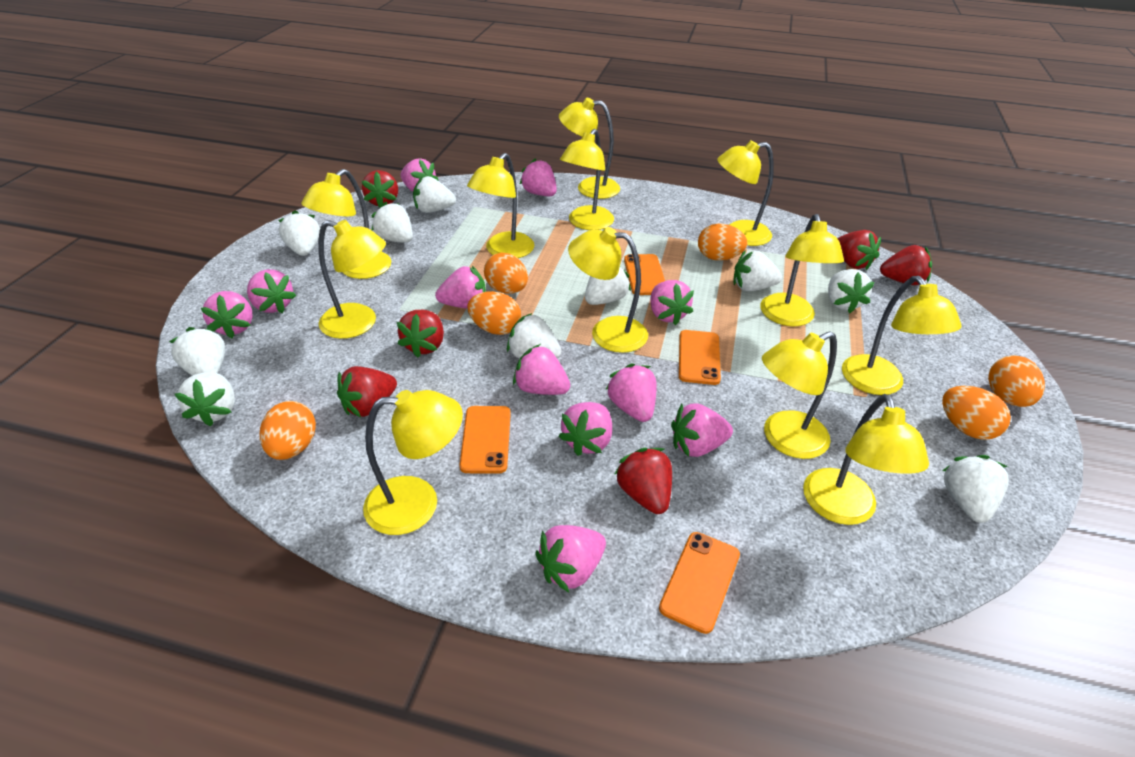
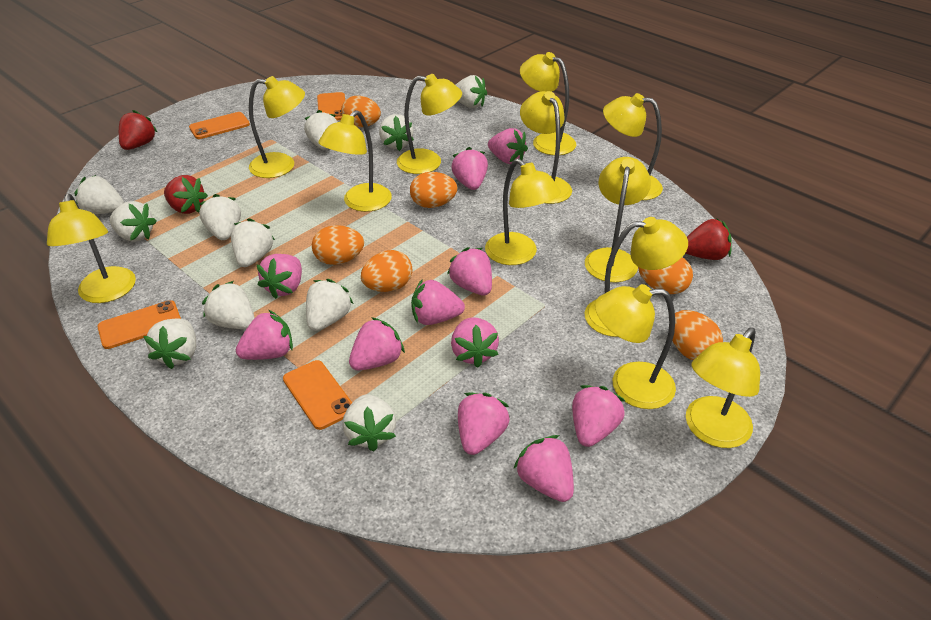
red strawberry: [337,366,397,417] [362,170,398,208] [397,310,444,358] [614,448,672,514] [837,230,881,270] [880,245,932,285] = 6 -> [119,110,157,150] [164,175,208,214] [686,218,732,260] = 3
white strawberry: [169,327,225,376] [175,372,235,426] [278,210,320,256] [371,202,413,243] [413,176,456,213] [507,313,561,359] [585,267,631,305] [733,250,782,291] [828,269,875,313] [942,455,1009,523] = 10 -> [74,175,124,214] [109,201,157,242] [144,318,196,369] [199,194,241,240] [202,281,255,329] [231,218,275,267] [304,110,338,150] [306,279,354,331] [343,394,396,452] [379,114,414,151] [456,75,487,108] = 11

